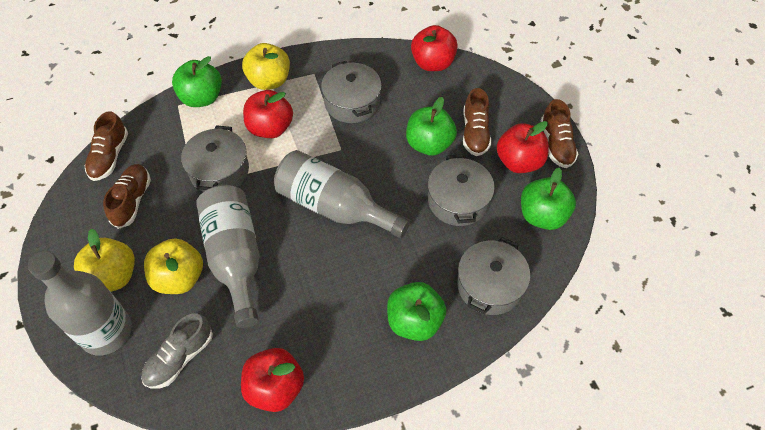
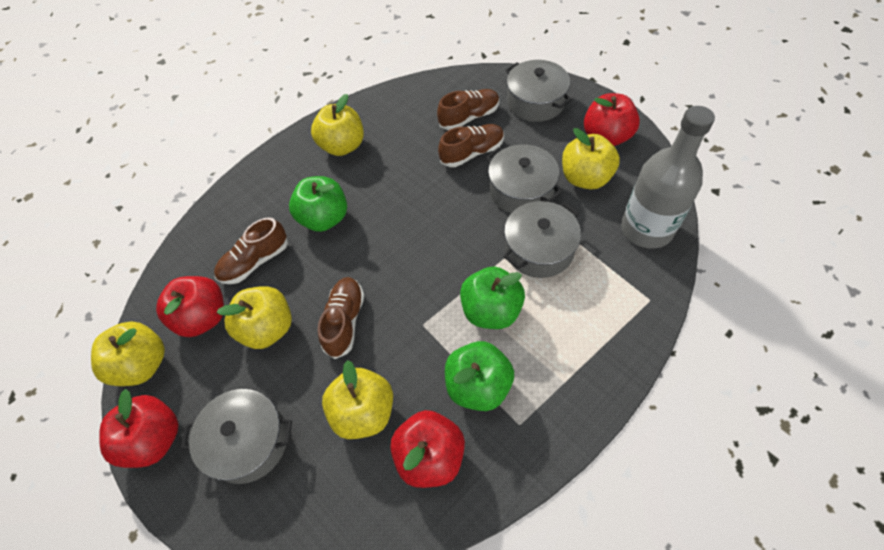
green apple: [172,56,222,107] [387,282,446,341] [406,97,457,156] [521,168,576,230] = 4 -> [289,176,347,232] [445,341,514,411] [460,266,525,329] = 3
grey bottle: [28,251,132,356] [196,185,260,328] [274,150,410,238] = 3 -> [621,106,715,248] = 1
grey shoe: [141,313,213,388] = 1 -> none = 0
yellow apple: [74,229,135,292] [144,238,203,294] [242,43,290,90] = 3 -> [91,321,165,386] [217,286,292,349] [311,94,364,156] [322,360,393,439] [562,128,620,189] = 5

